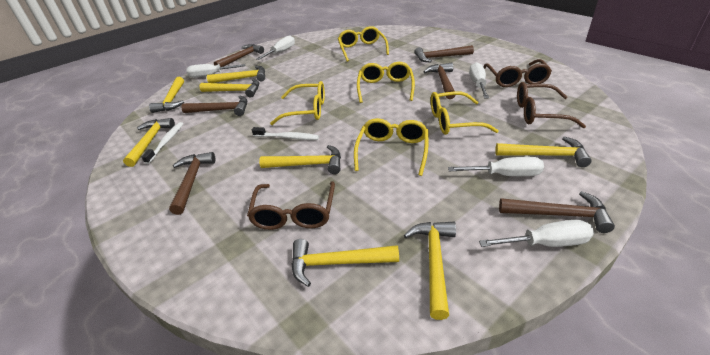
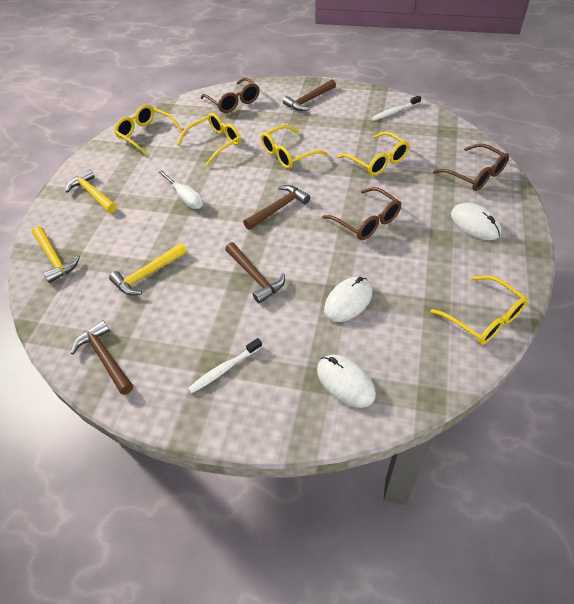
brown hammer: [169,152,215,215] [181,96,247,116] [214,44,264,67] [415,45,474,62] [423,62,455,99] [499,191,615,233] = 6 -> [71,320,133,395] [225,242,285,304] [243,185,311,230] [283,79,336,111] = 4
white mouse: none = 0 -> [317,355,376,408] [324,277,372,322] [451,203,501,240] = 3
white screwdriver: [186,64,246,78] [256,35,295,60] [448,157,544,176] [469,62,489,98] [479,220,594,247] = 5 -> [158,170,203,209] = 1
yellow hammer: [123,118,175,167] [149,76,184,113] [199,79,259,97] [207,66,265,83] [259,145,341,174] [292,239,399,287] [404,222,456,320] [495,137,592,167] = 8 -> [32,226,80,283] [66,169,117,213] [109,243,187,296] = 3

